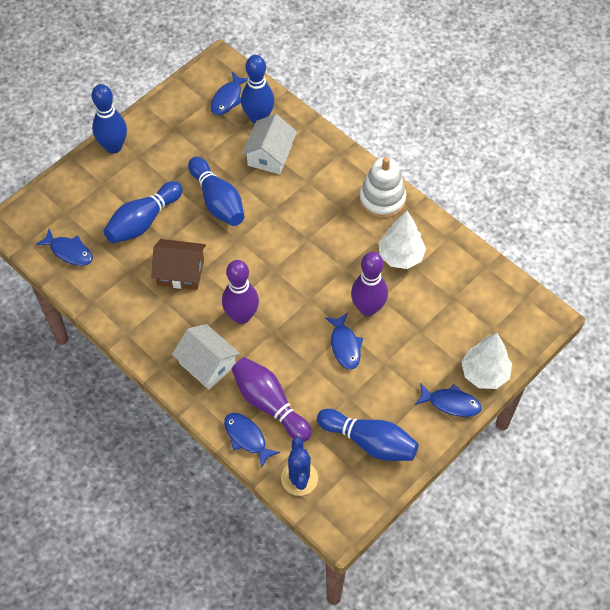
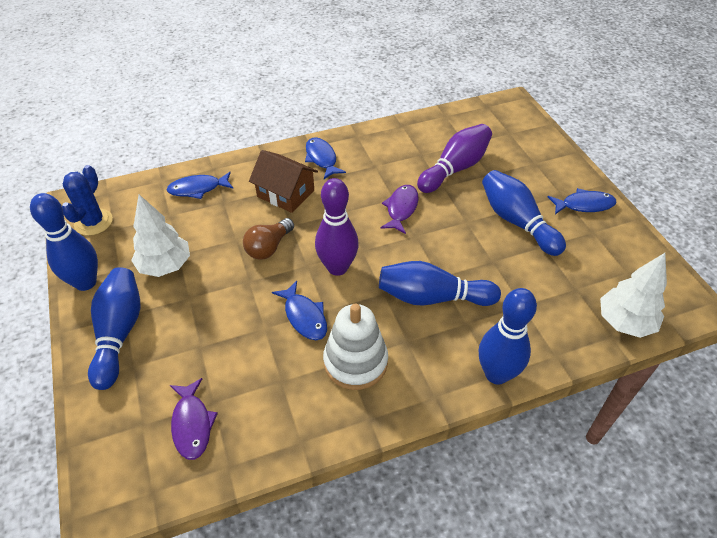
blue fish: [35,229,93,266] [211,72,248,115] [224,413,280,469] [325,313,363,370] [415,383,482,417] = 5 -> [167,172,233,199] [272,281,327,340] [305,137,346,179] [548,188,617,214] = 4
brown light bulb: none = 0 -> [243,218,294,260] = 1
purple bowling pin: [222,260,259,324] [231,357,312,442] [351,252,388,316] = 3 -> [315,178,359,276] [417,124,492,193] = 2
purple fish: none = 0 -> [170,378,218,460] [380,185,419,234] = 2
white house: [172,324,240,390] [242,114,297,174] = 2 -> none = 0

